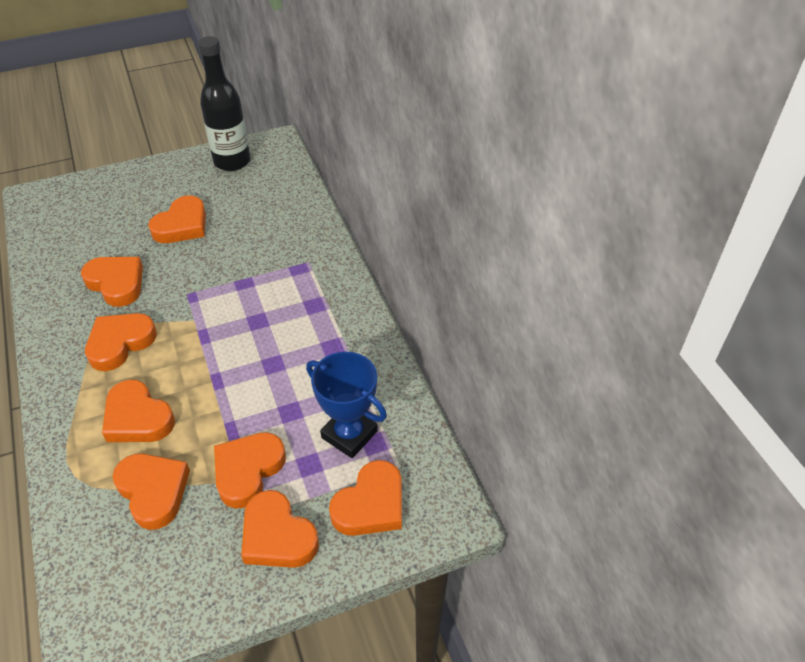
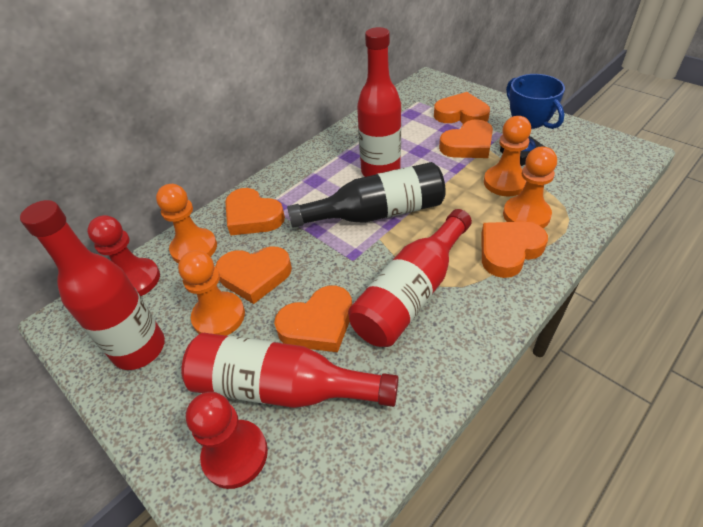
orange heart: [81,257,143,307] [85,313,157,371] [102,379,175,442] [112,454,190,530] [148,196,206,243] [214,432,286,509] [241,490,319,568] [329,460,402,536] = 8 -> [215,246,292,304] [225,188,285,235] [274,286,352,352] [434,92,490,124] [439,119,493,158] [482,222,548,278] = 6
orange pawn: none = 0 -> [156,184,217,264] [178,250,245,336] [484,116,531,196] [503,147,557,228] = 4
red bottle: none = 0 -> [20,200,165,370] [181,333,398,408] [348,209,472,347] [357,27,401,177] = 4
red pawn: none = 0 -> [87,215,160,296] [186,392,268,489] = 2

